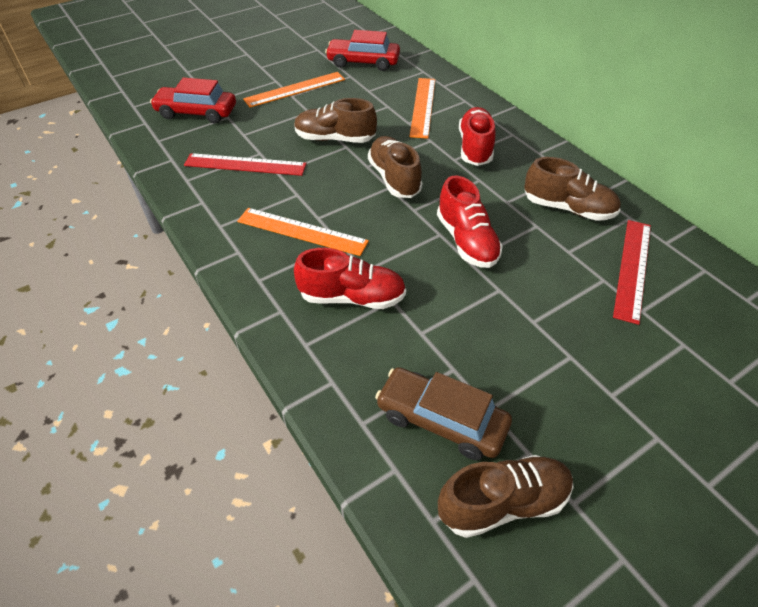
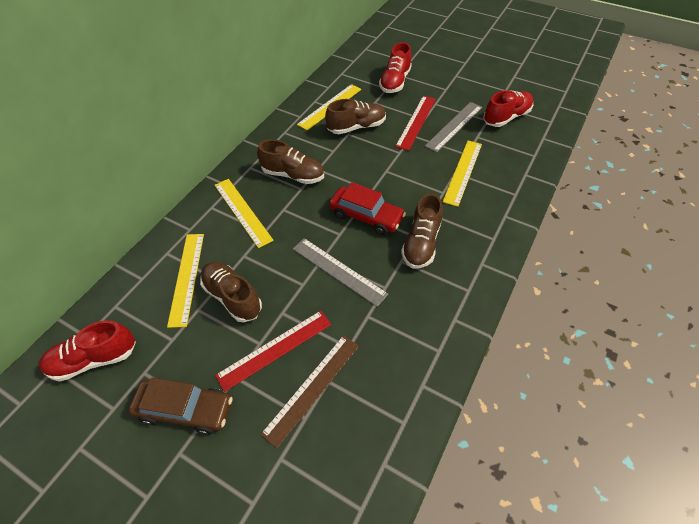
brown ruler: none = 0 -> [260,335,359,449] = 1
grey ruler: none = 0 -> [293,238,388,307] [425,102,482,152] = 2
orange ruler: [237,208,369,256] [243,72,345,107] [410,78,435,139] = 3 -> none = 0
red car: [150,77,236,123] [325,30,400,71] = 2 -> [329,182,406,235] = 1
yellow ruler: none = 0 -> [167,234,204,328] [215,179,274,248] [297,84,361,130] [443,141,482,207] = 4

